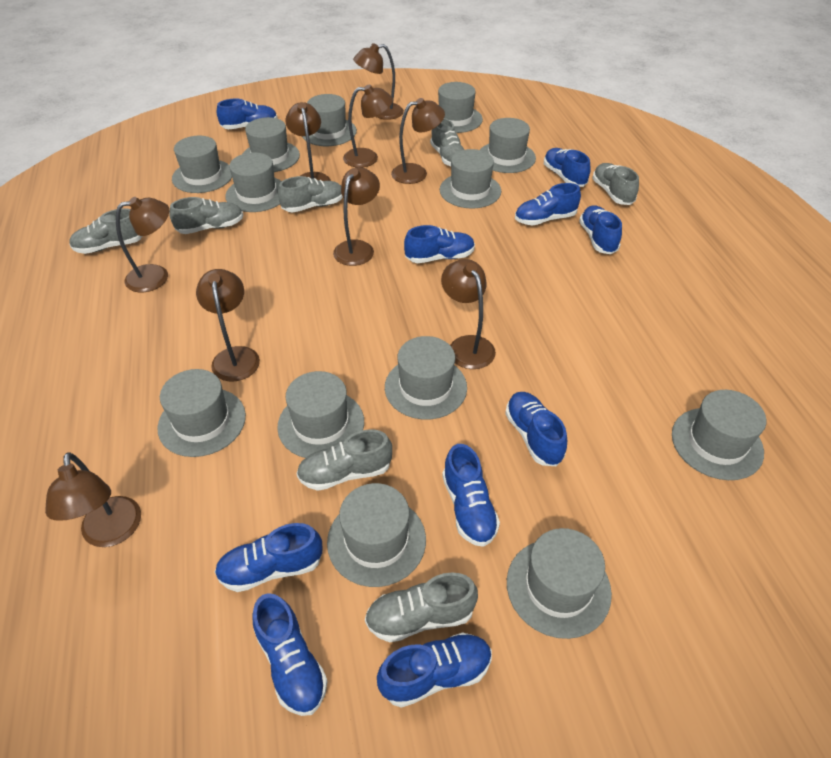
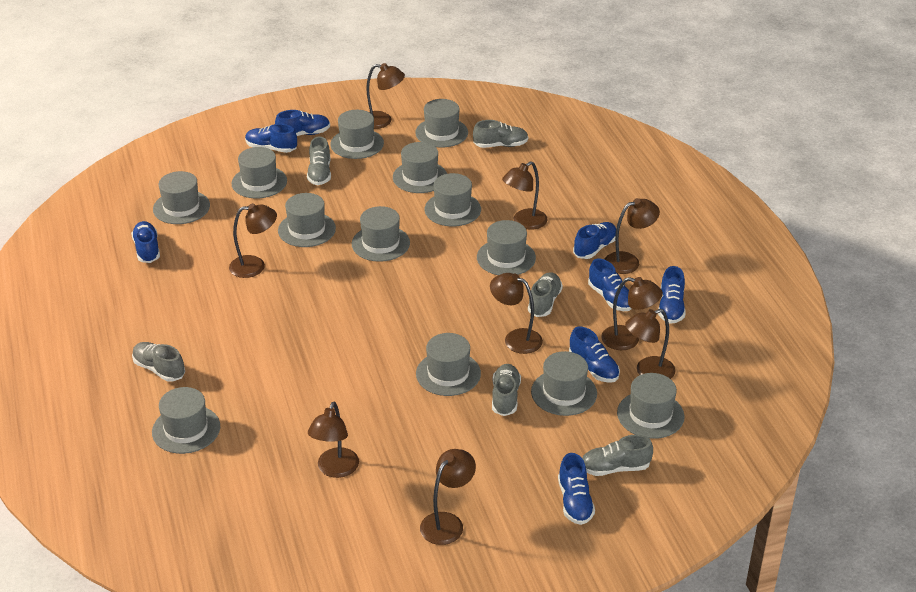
blue shoe: [215,523,323,592] [217,99,277,129] [252,593,327,716] [377,632,492,708] [404,225,475,263] [442,444,500,547] [505,392,567,466] [515,183,581,225] [544,148,591,187] [579,205,622,254] = 10 -> [131,221,160,263] [245,124,297,153] [275,110,330,136] [558,453,595,525] [569,327,620,383] [573,222,616,259] [588,258,632,311] [658,266,686,324] = 8
grey shoe: [69,208,142,254] [169,197,243,234] [278,176,343,212] [296,429,392,491] [365,572,478,642] [430,118,464,166] [592,163,639,205] = 7 -> [132,342,185,382] [307,136,331,185] [473,120,528,148] [492,364,521,416] [528,272,563,317] [582,435,653,476] = 6

